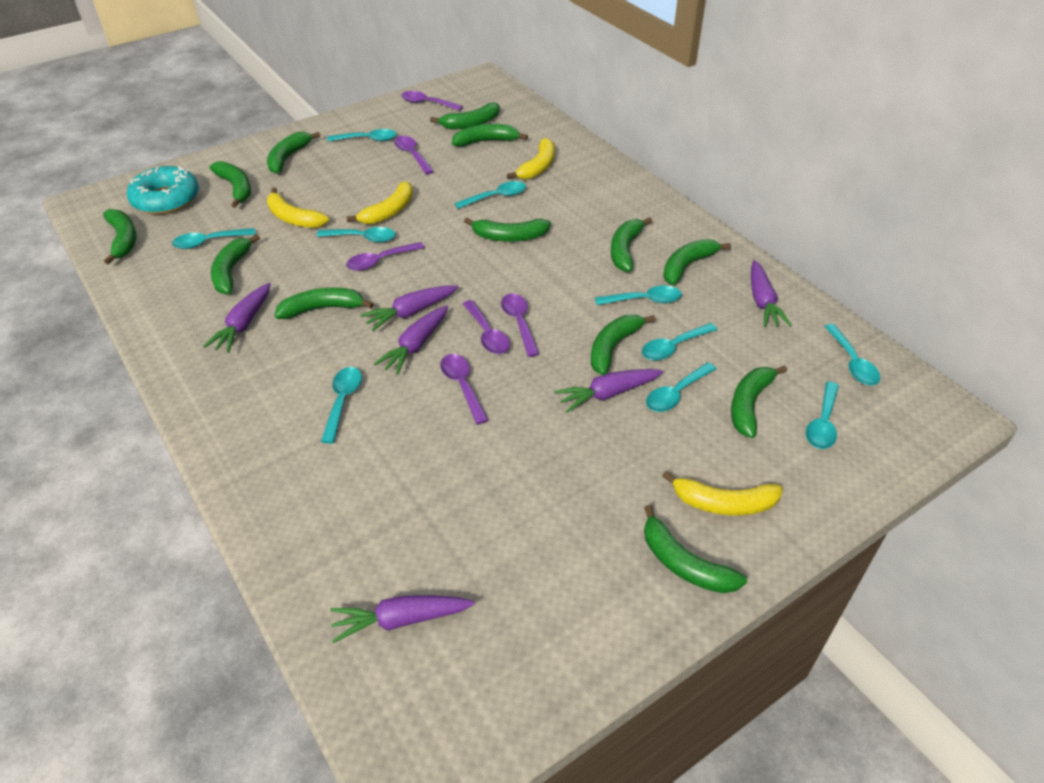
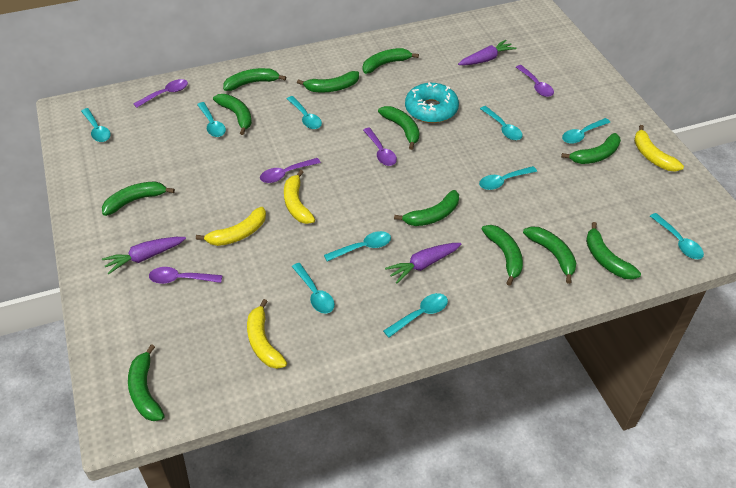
green banana: [103,209,137,265] [210,161,251,208] [211,234,260,294] [267,132,321,174] [275,287,374,319] [430,103,500,129] [452,124,528,147] [464,218,551,242] [591,315,656,375] [611,217,652,272] [644,505,747,593] [663,239,731,285] [731,366,787,438] = 13 -> [102,181,175,216] [128,344,165,421] [213,94,252,135] [223,68,286,91] [297,71,359,92] [363,48,419,74] [378,106,420,150] [394,190,459,226] [482,225,523,286] [523,226,576,284] [561,133,621,164] [586,222,641,279] = 12
purple carrot: [203,283,271,353] [330,595,475,643] [360,285,458,331] [374,305,448,375] [555,369,663,413] [751,260,791,327] = 6 -> [102,237,186,275] [385,243,461,284] [458,40,516,65] = 3
purple spoon: [346,242,425,271] [394,136,434,174] [401,91,463,111] [441,354,488,424] [463,300,510,354] [501,293,539,357] = 6 -> [133,79,188,108] [149,267,222,284] [260,158,321,183] [363,128,397,166] [516,65,554,97] = 5

